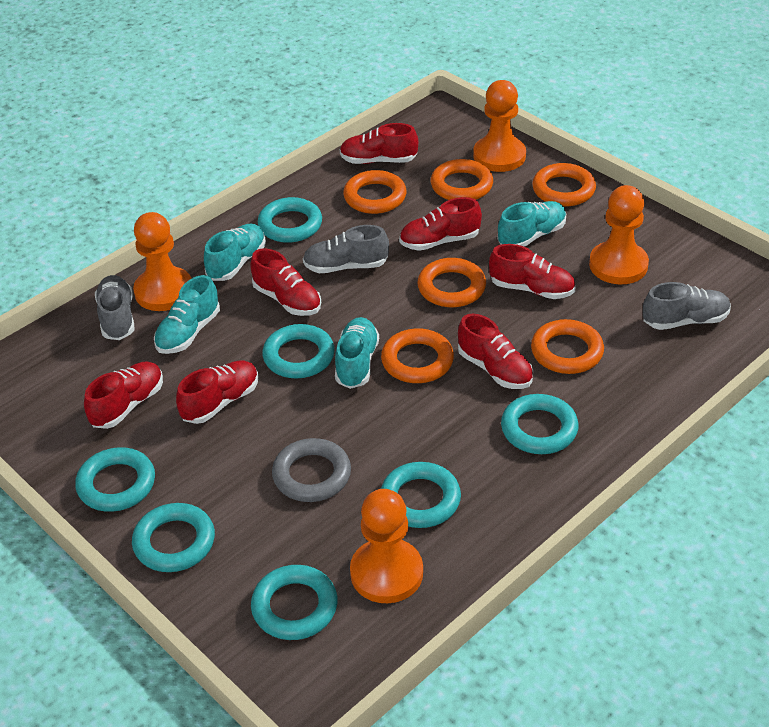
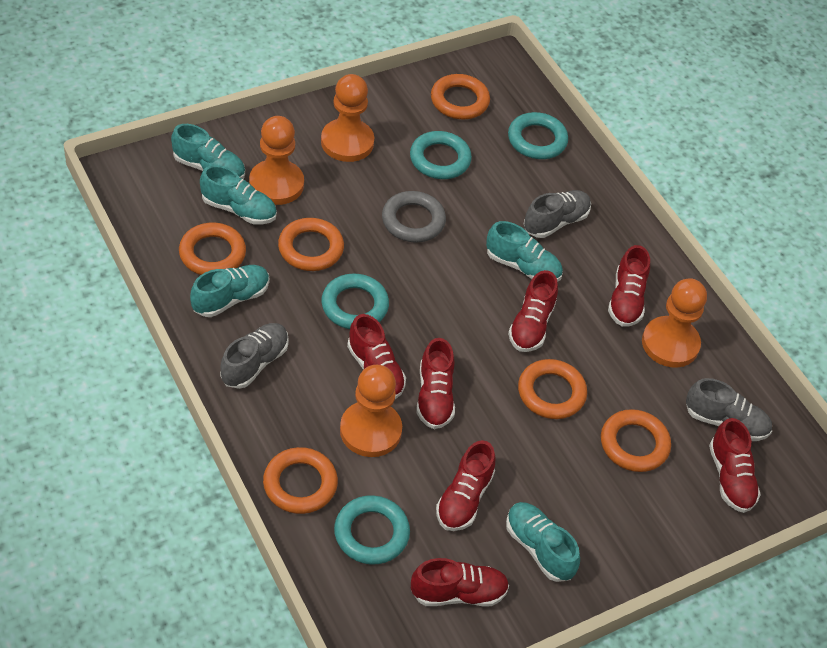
turquoise ring: [75,447,155,512] [132,503,215,572] [251,565,338,640] [258,197,322,243] [262,324,335,378] [381,462,461,528] [501,394,579,454] = 7 -> [321,274,389,329] [334,495,410,565] [410,131,472,179] [508,112,568,159] = 4
turquoise shoe: [154,275,220,354] [204,223,266,281] [335,317,379,389] [498,201,566,247] = 4 -> [171,124,245,179] [190,265,270,317] [200,165,277,225] [486,221,563,282] [506,502,580,582] = 5

